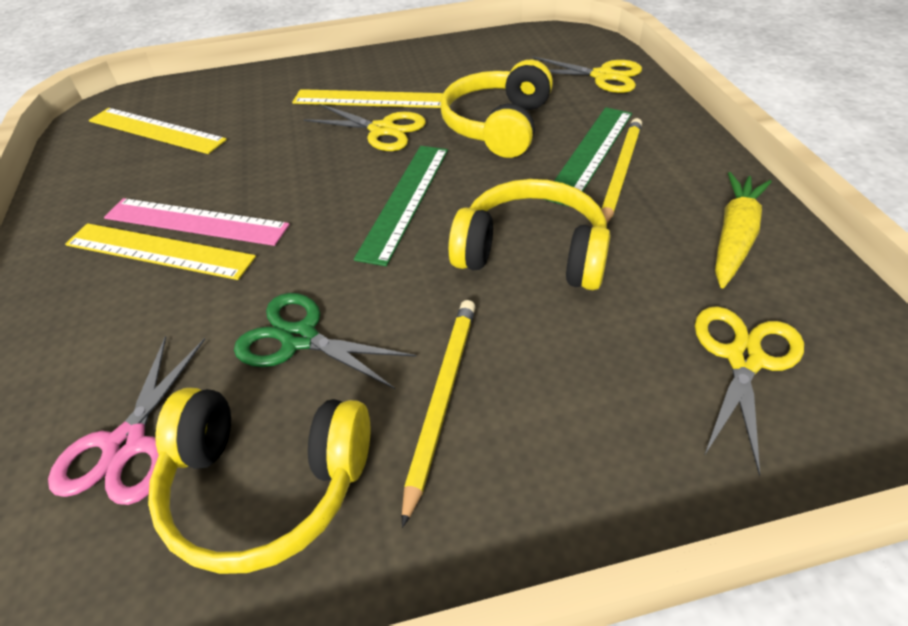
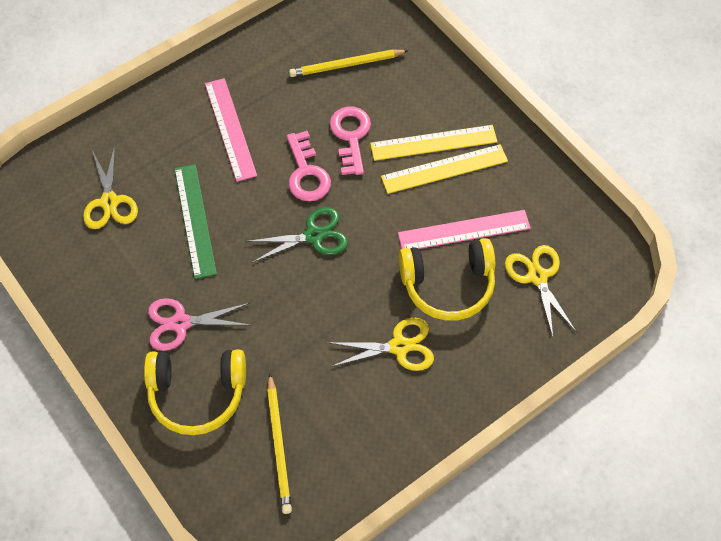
green ruler: [354,146,448,266] [543,107,632,206] = 2 -> [175,164,217,279] = 1
pink key: none = 0 -> [287,131,331,202] [330,106,371,175] = 2
pink ruler: [104,198,290,246] = 1 -> [205,78,257,182] [398,210,531,249] = 2
yellow carrot: [715,172,772,288] = 1 -> none = 0
yellow headphones: [148,388,370,574] [440,60,553,158] [448,179,611,290] = 3 -> [144,349,246,435] [399,238,495,321] = 2
yellow ruler: [65,223,256,280] [89,108,227,154] [292,89,443,108] = 3 -> [370,125,498,161] [381,144,508,194] = 2

